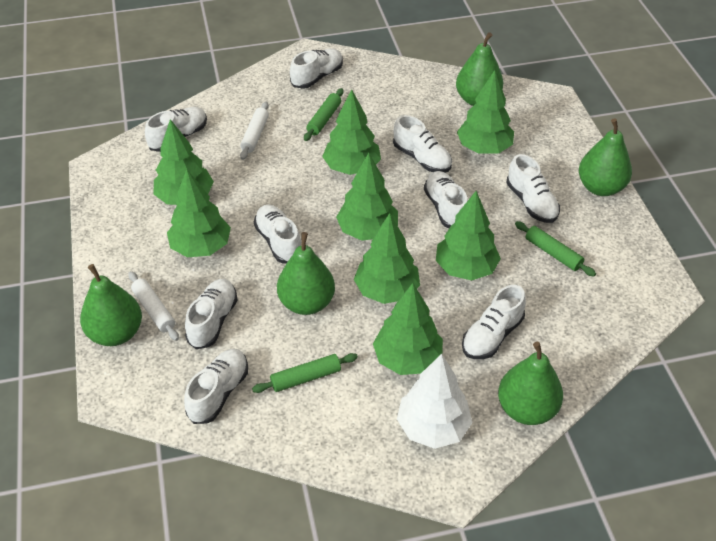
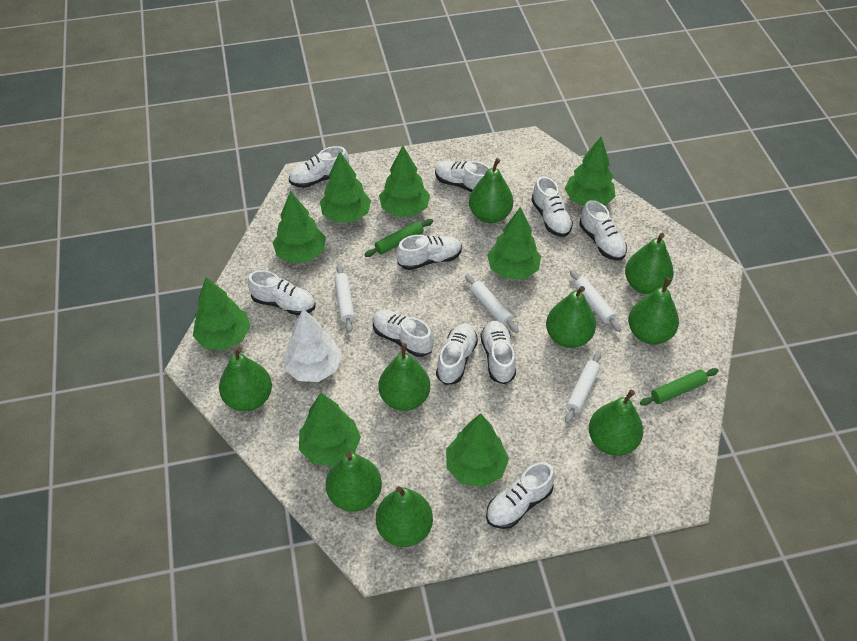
green pear: [80,264,142,346] [277,232,335,315] [456,32,503,106] [498,342,563,425] [579,118,632,196] = 5 -> [219,347,272,411] [326,452,382,512] [376,486,433,547] [379,343,430,411] [469,158,513,223] [546,286,596,348] [589,390,643,456] [625,233,674,294] [628,277,679,344] = 9
green rolling pin: [252,353,358,393] [304,88,343,141] [515,221,596,276] = 3 -> [364,219,433,257] [640,368,718,406] = 2
white rolling pin: [128,271,179,341] [240,102,269,160] = 2 -> [334,264,355,333] [465,275,519,333] [565,351,601,423] [570,270,621,332] = 4
white shoe: [145,107,207,152] [184,349,248,424] [185,279,238,349] [254,205,301,263] [290,49,343,89] [393,115,452,173] [424,171,468,228] [462,285,526,359] [506,154,560,223] = 9 -> [247,270,316,315] [289,146,349,188] [373,310,434,357] [396,235,462,270] [435,161,490,192] [436,323,478,385] [480,321,516,384] [486,462,555,529] [531,176,573,237] [579,200,627,260] = 10

